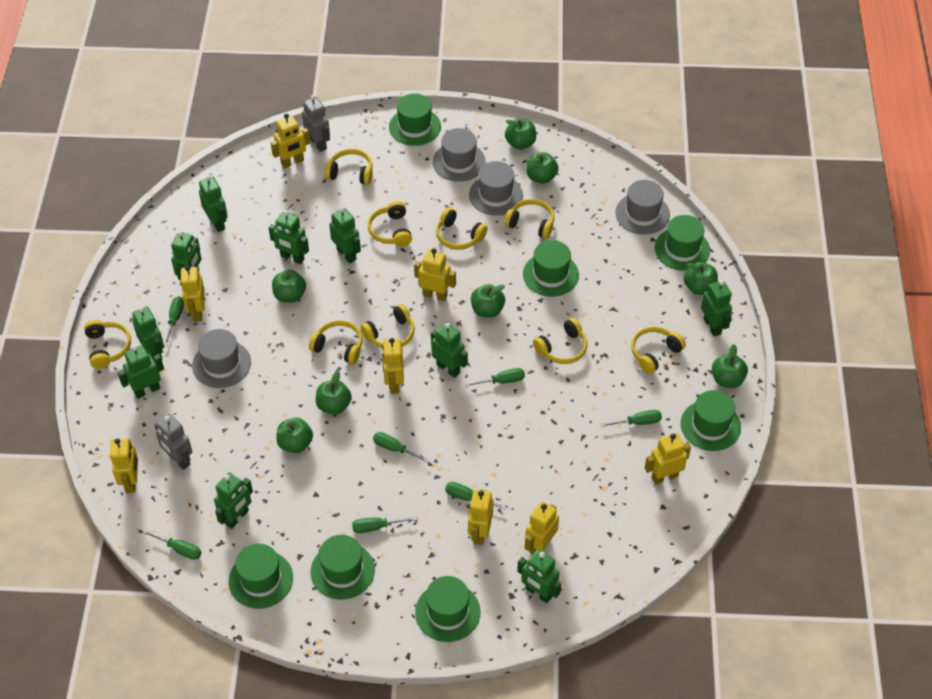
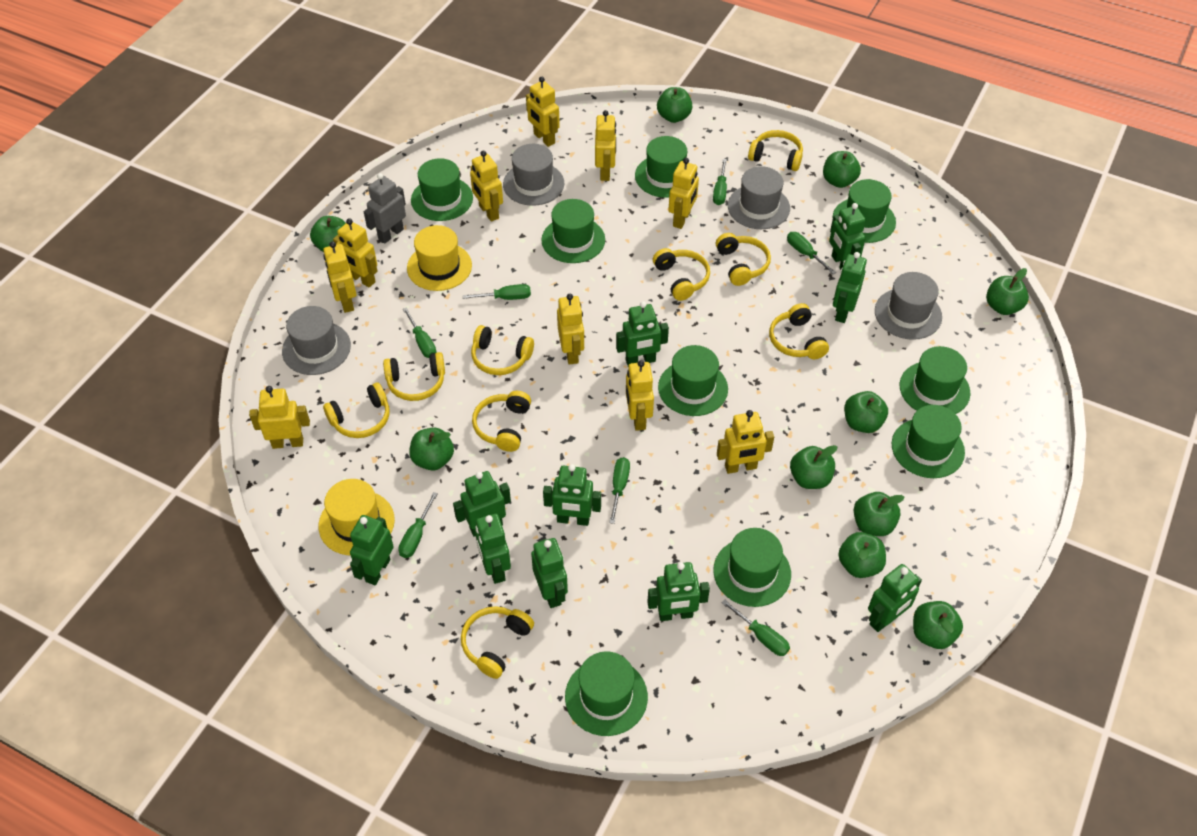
green apple: [272,270,306,303] [276,418,313,453] [316,371,352,415] [471,284,505,318] [505,118,536,149] [526,152,559,184] [684,262,718,295] [712,344,748,388] = 8 -> [310,216,346,252] [409,428,454,471] [657,87,692,123] [790,445,837,489] [823,151,861,188] [838,532,886,578] [844,391,888,433] [854,492,904,536] [913,601,963,649] [986,268,1029,315] = 10
green hat: [229,543,293,609] [311,535,375,600] [389,93,441,146] [415,576,481,642] [523,240,579,297] [655,215,710,271] [681,390,741,451] = 7 -> [411,158,473,221] [541,199,605,263] [565,651,648,736] [635,136,687,198] [658,345,728,416] [713,528,791,607] [833,179,896,243] [892,405,965,478] [899,346,971,414] = 9
grey robot: [154,414,192,470] [302,95,330,152] = 2 -> [364,173,406,244] = 1
yellow hat: none = 0 -> [319,479,395,555] [407,225,472,291] = 2
yellow robot: [110,438,138,493] [180,265,205,322] [271,114,310,169] [382,338,404,394] [414,248,456,301] [468,489,493,545] [525,501,559,555] [645,433,691,485] = 8 -> [249,386,310,449] [323,241,356,313] [333,218,377,288] [470,151,503,222] [526,77,560,147] [557,294,584,365] [595,110,616,181] [626,360,654,431] [668,158,699,229] [717,410,774,474] = 10

